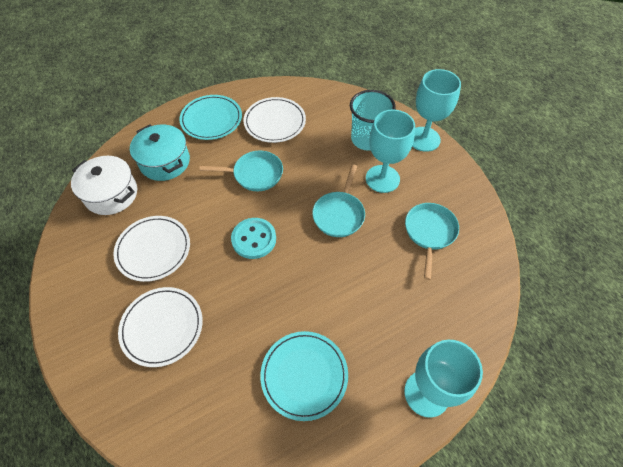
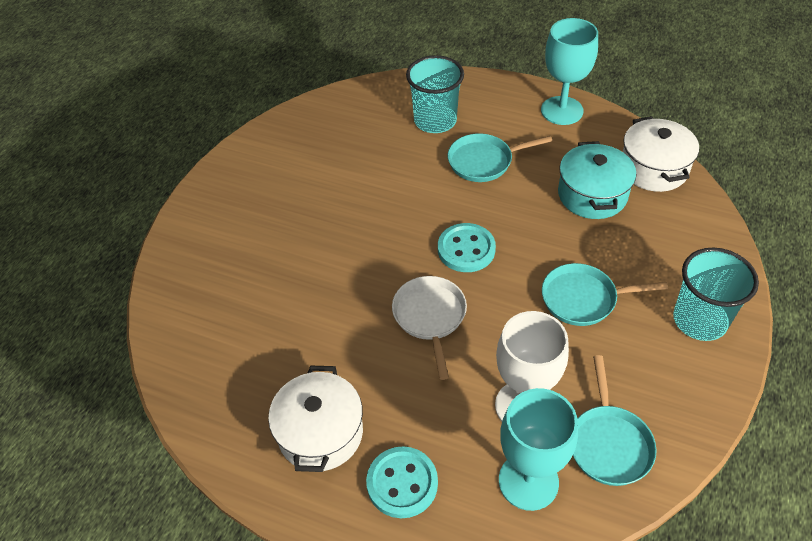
turquoise button: [231,218,276,259] = 1 -> [366,446,438,518] [438,223,496,272] = 2
turquoise cup: [350,90,396,151] = 1 -> [406,55,464,133] [673,248,759,341] = 2
turquoise goblet: [366,110,415,193] [404,340,483,418] [412,69,461,152] = 3 -> [499,388,578,511] [541,18,598,125] = 2
turquoise plate: [179,95,242,140] [260,331,348,421] = 2 -> none = 0
white goblet: none = 0 -> [495,311,569,421] = 1
white pan: none = 0 -> [392,276,467,380] = 1
white plate: [113,216,190,282] [118,287,203,367] [244,97,306,143] = 3 -> none = 0
white pot: [71,156,137,215] = 1 -> [268,366,363,472] [623,116,699,192] = 2

